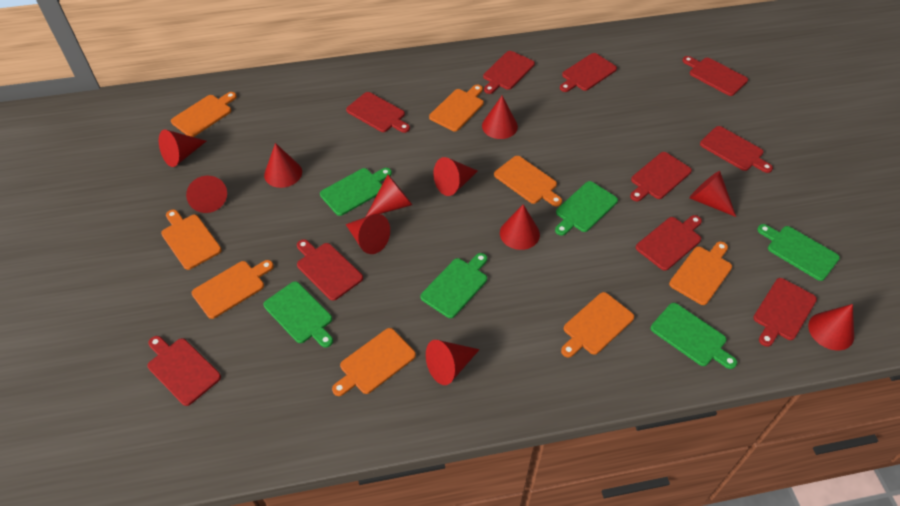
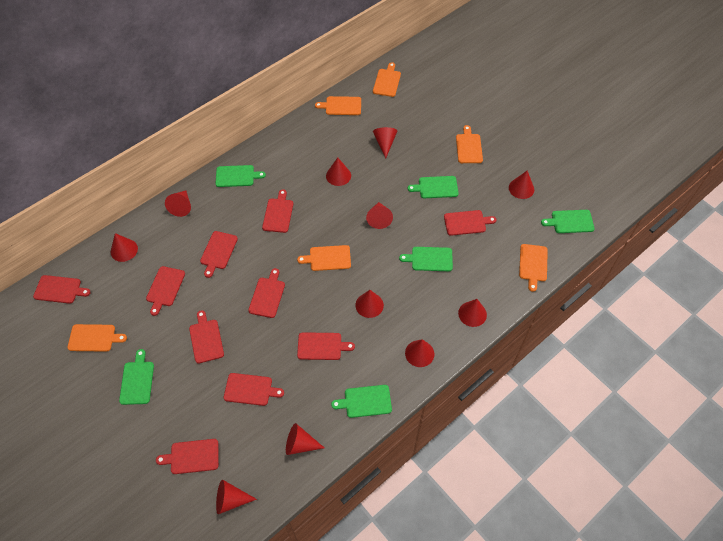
orange cutting board: [161,210,222,270] [171,92,237,137] [191,260,274,319] [332,328,416,396] [429,85,484,131] [494,156,562,206] [561,292,634,358] [669,241,732,305] = 8 -> [67,324,127,352] [297,245,351,271] [315,96,361,115] [373,62,401,97] [456,125,483,163] [519,244,548,292] = 6

